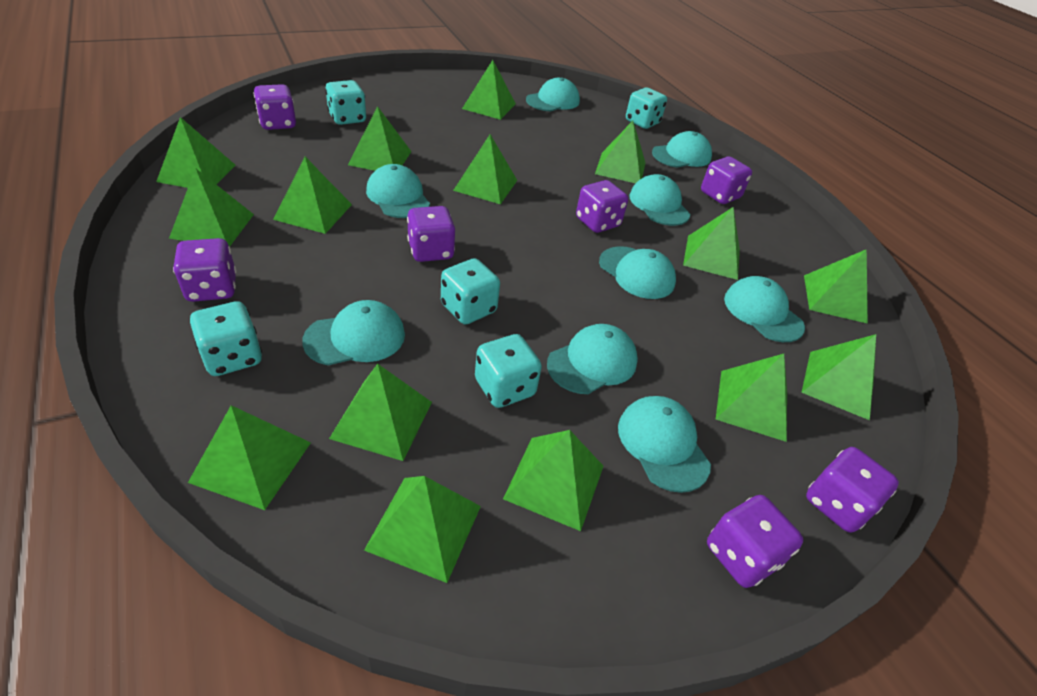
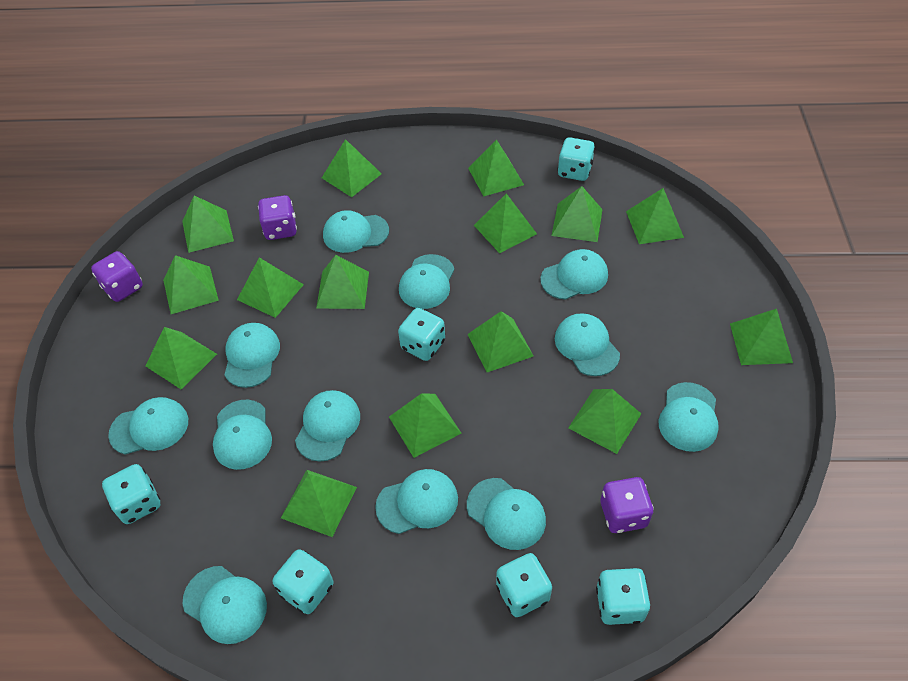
purple dice: [173,238,236,302] [254,84,296,130] [407,206,455,262] [576,180,628,233] [701,156,752,204] [707,495,803,588] [806,447,899,533] = 7 -> [91,251,143,302] [258,195,297,240] [601,477,654,533] = 3
turquoise cap: [302,300,405,365] [366,164,430,218] [526,78,580,112] [547,324,638,394] [599,246,676,299] [618,396,711,493] [629,174,690,226] [652,131,712,168] [724,276,805,342] = 9 -> [108,397,188,454] [183,566,267,644] [213,400,272,470] [224,323,280,388] [295,390,360,462] [323,210,389,253] [375,469,458,534] [399,254,455,309] [467,478,546,550] [540,249,608,300] [555,313,620,376] [659,382,719,452] = 12
turquoise dice: [190,301,262,376] [325,80,366,125] [441,258,500,324] [475,334,542,408] [626,87,667,129] = 5 -> [102,464,161,524] [273,549,334,614] [398,308,445,361] [496,553,552,617] [558,137,595,181] [596,568,650,625] = 6

